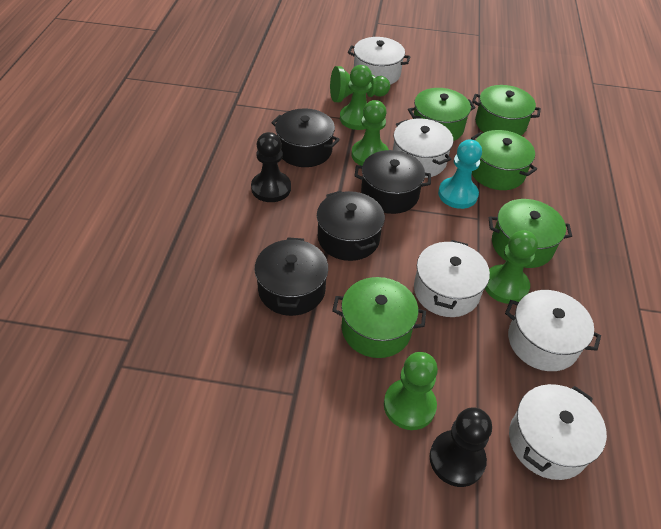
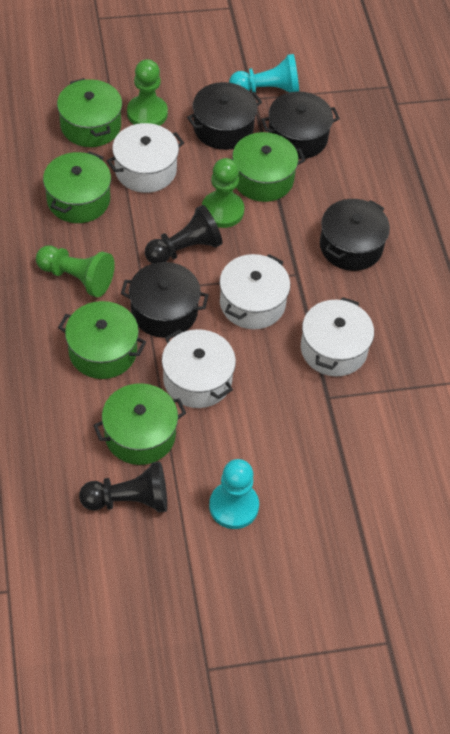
green pawn: [330,66,390,102] [340,65,372,130] [351,100,389,166] [384,352,438,430] [485,230,538,304] = 5 -> [36,246,115,297] [127,59,168,126] [202,158,245,228] = 3
turquoise pawn: [438,139,482,209] = 1 -> [209,459,259,529] [229,54,299,93] = 2
white pot: [348,37,410,85] [393,118,453,178] [414,240,490,317] [505,290,601,371] [509,384,607,480] = 5 -> [107,123,184,193] [162,329,236,408] [219,254,290,329] [301,297,374,377] = 4

